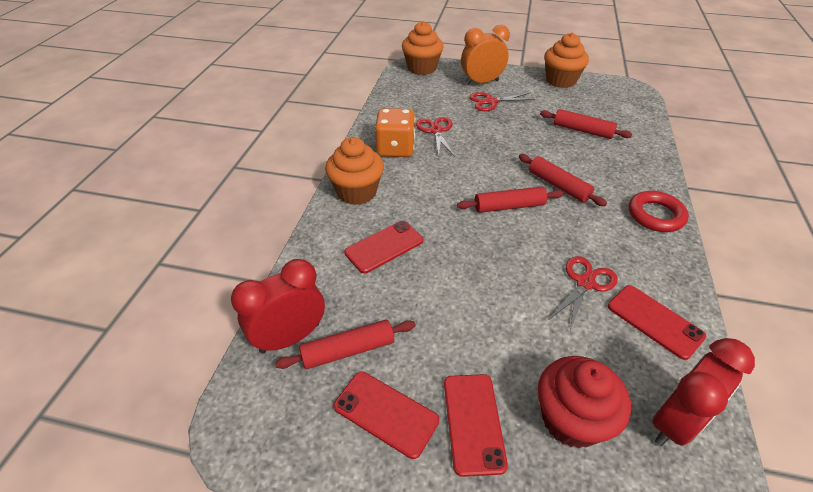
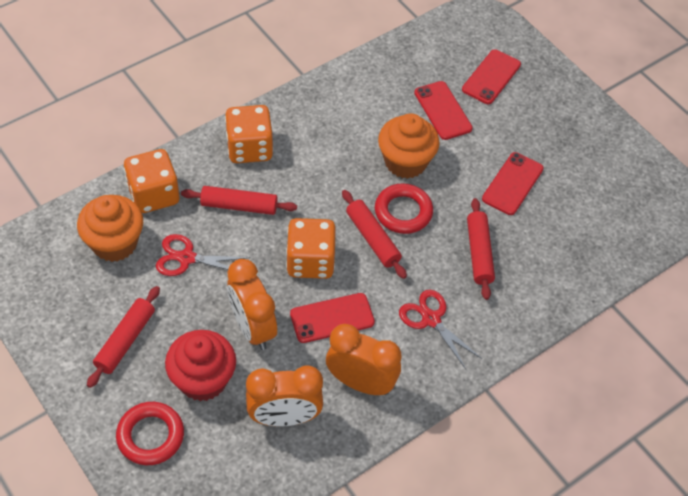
orange clock: [461,25,510,85] = 1 -> [227,259,277,350] [246,366,323,426] [326,324,402,395] = 3
orange cupcake: [325,137,384,205] [402,21,444,75] [544,33,589,88] = 3 -> [77,195,143,262] [378,113,440,179] = 2
orange dice: [375,108,415,157] = 1 -> [124,149,179,213] [225,105,273,163] [286,218,336,279] = 3
red clock: [231,259,325,354] [652,338,755,446] = 2 -> none = 0
red ring: [629,191,689,232] = 1 -> [116,402,184,465] [375,183,433,234] = 2
red scissors: [416,117,455,157] [470,92,535,111] [549,256,618,330] = 3 -> [156,234,250,276] [399,290,482,369] = 2

